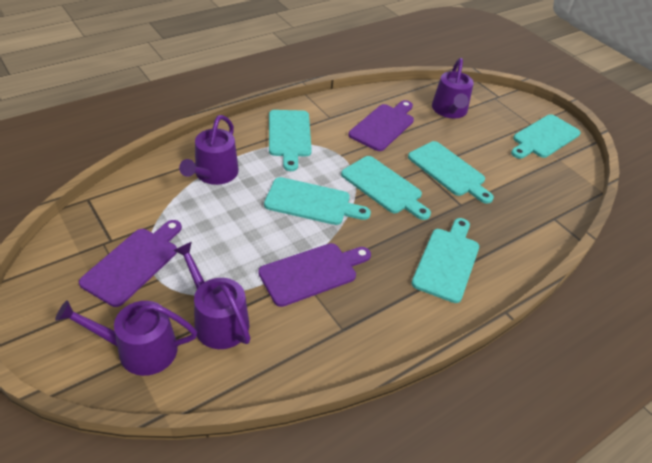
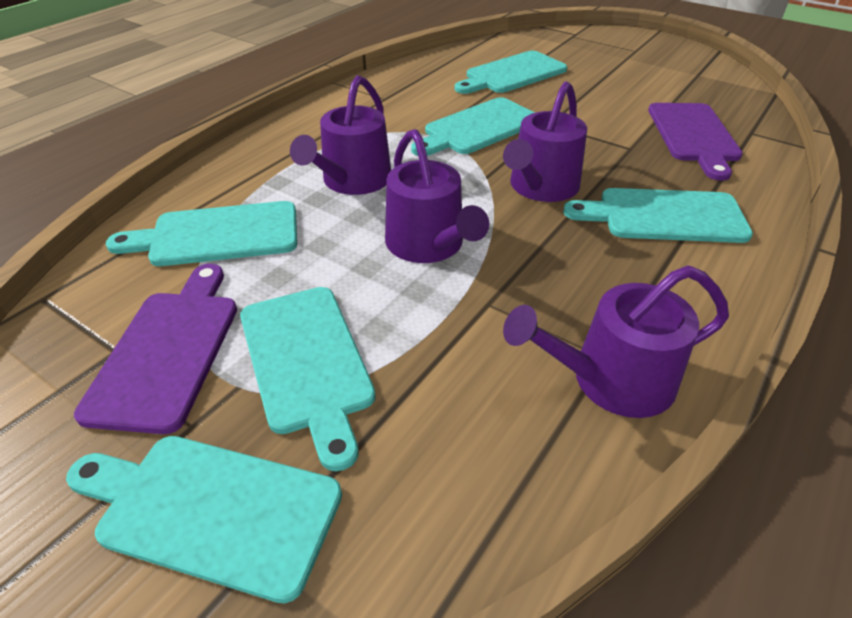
purple cutting board: [79,220,182,307] [258,243,371,307] [348,100,414,151] = 3 -> [74,264,237,434] [648,103,743,181] = 2

